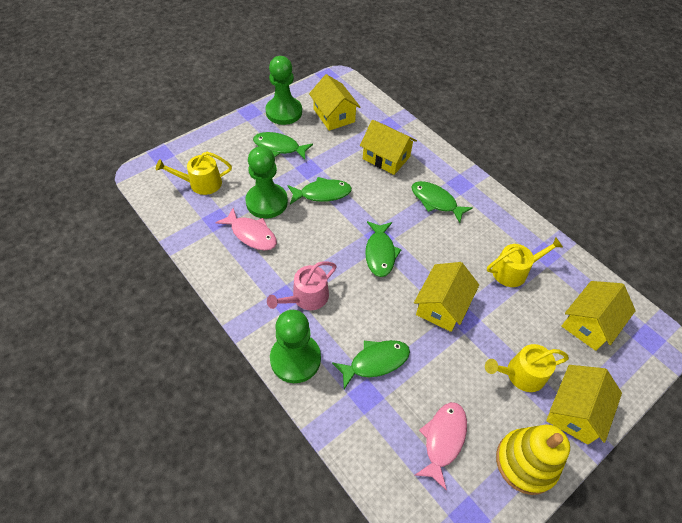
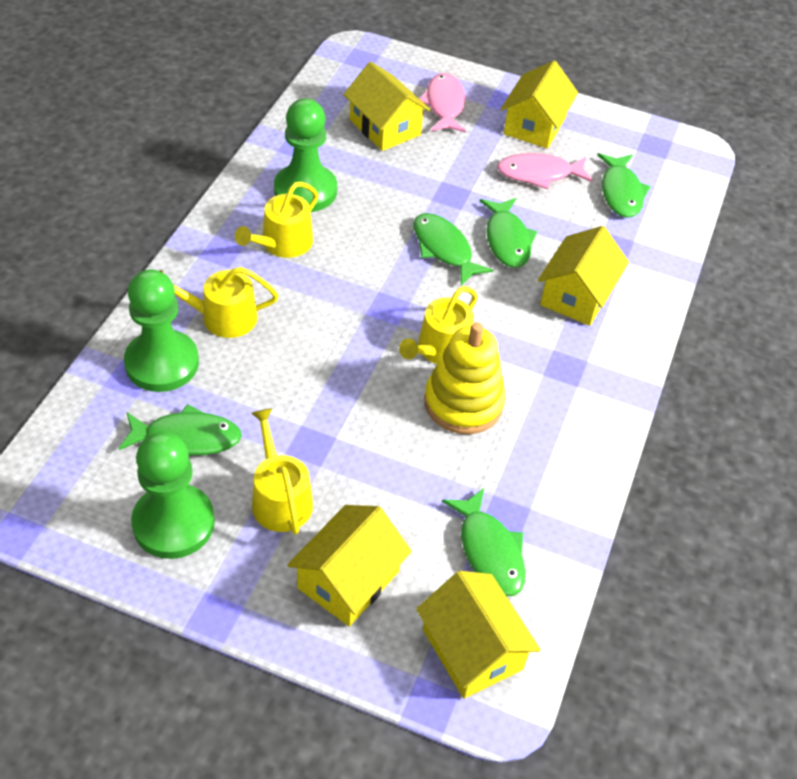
pink watering can: [267,261,337,310] = 1 -> none = 0
yellow watering can: [156,152,232,195] [485,344,569,392] [487,237,563,287] = 3 -> [160,267,279,338] [235,182,318,258] [251,408,313,535] [399,286,478,364] = 4

